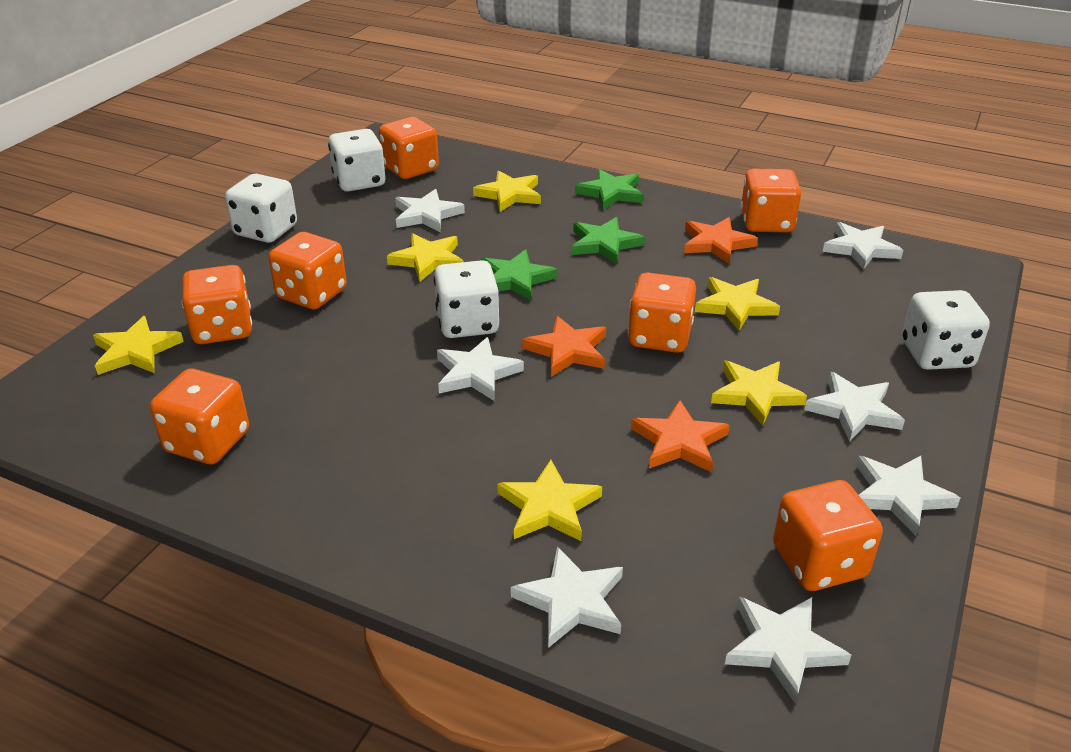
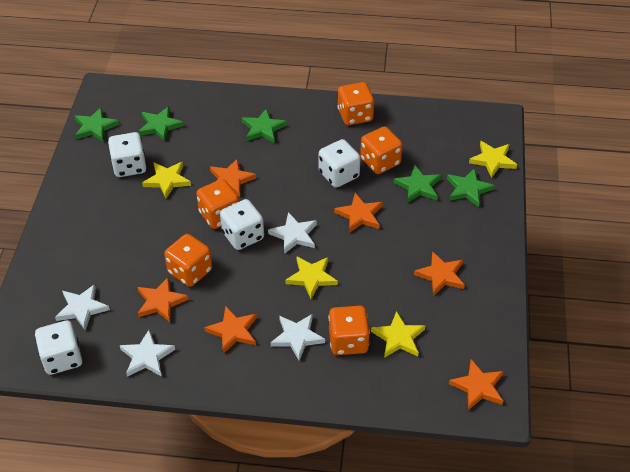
green star: [481,249,557,301] [572,217,645,264] [575,169,644,210] = 3 -> [75,107,119,142] [138,106,184,142] [242,108,287,143] [394,165,441,203] [447,168,495,207] = 5
orange dice: [150,369,249,464] [182,265,252,344] [268,232,347,309] [379,117,439,179] [628,272,696,353] [741,168,801,232] [773,480,883,591] = 7 -> [164,234,212,287] [196,179,239,229] [329,306,370,355] [338,82,374,125] [360,126,403,174] = 5
orange star: [522,316,606,377] [631,400,730,473] [684,217,758,264] = 3 -> [137,277,189,322] [204,306,257,354] [210,159,256,197] [334,193,383,233] [414,251,465,296] [449,359,504,410] = 6
white star: [395,189,465,232] [437,337,524,401] [511,546,623,648] [725,597,851,704] [804,372,905,442] [823,222,903,270] [856,456,960,536] = 7 -> [55,284,110,331] [120,330,175,377] [268,212,317,254] [270,314,325,361] = 4
yellow star: [93,316,184,375] [387,233,464,282] [473,171,541,212] [497,460,602,541] [695,277,780,331] [711,360,807,426] = 6 -> [142,162,191,198] [285,257,338,299] [371,311,425,358] [469,141,517,178] = 4

